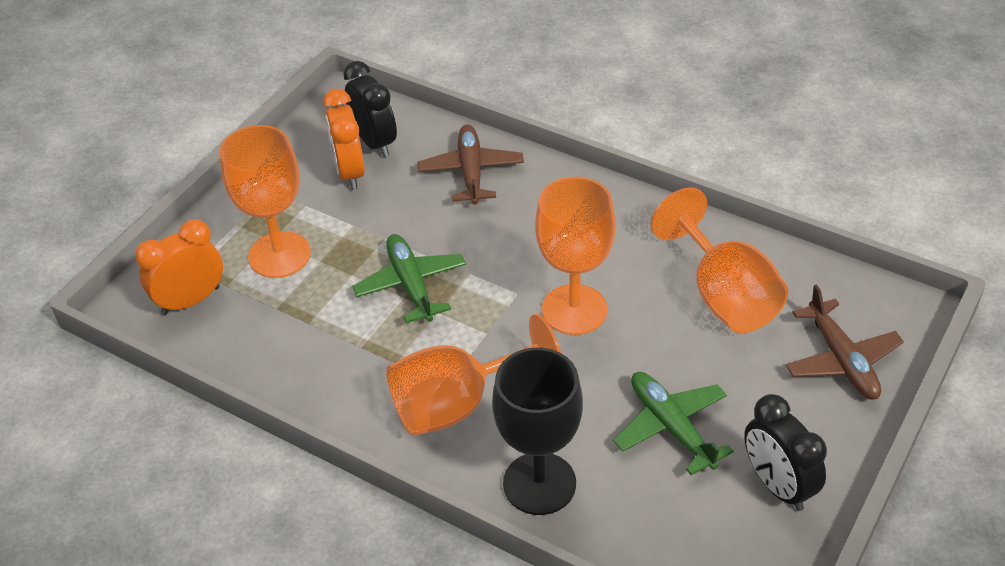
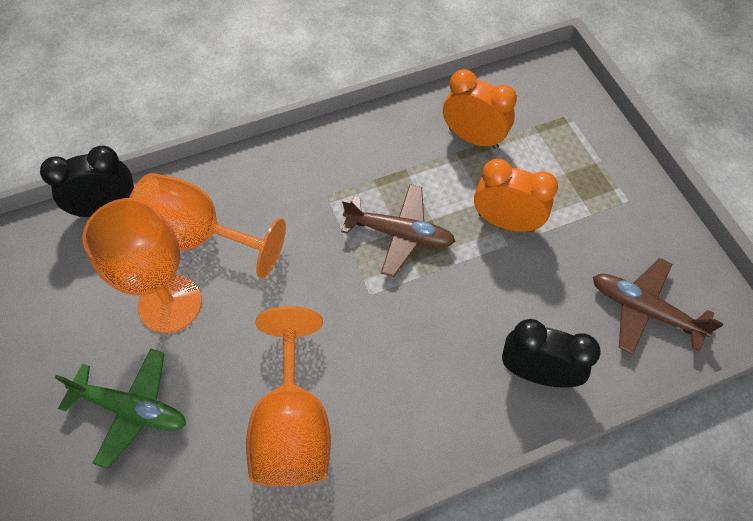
black goblet: [492,347,583,515] = 1 -> none = 0
green plane: [352,234,466,323] [613,372,734,475] = 2 -> [54,349,186,469] = 1
orange goblet: [220,125,311,278] [386,314,561,436] [535,177,616,335] [651,188,788,333] = 4 -> [82,198,202,333] [129,173,286,279] [246,306,331,486] = 3

